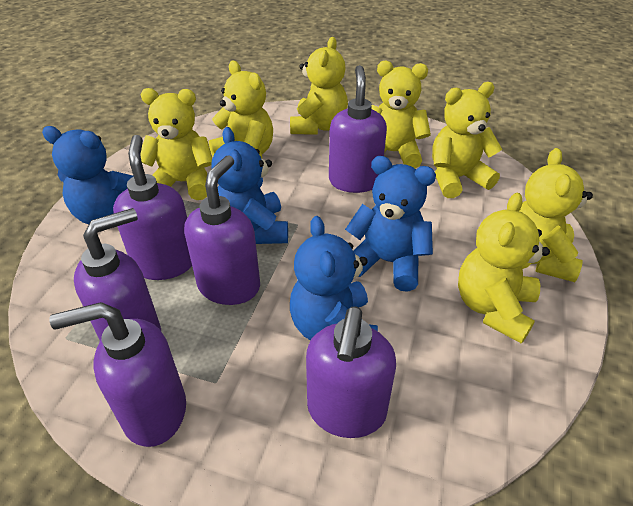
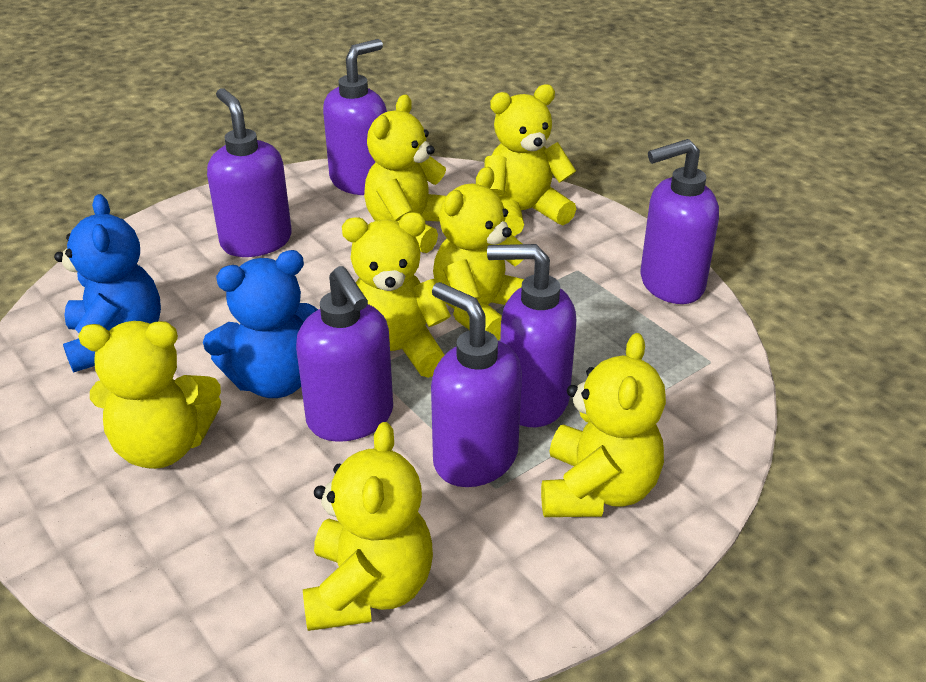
blue teddy bear: [42,126,134,224] [211,127,288,244] [290,216,378,341] [345,156,436,292] = 4 -> [54,194,161,372] [203,250,318,398] = 2

